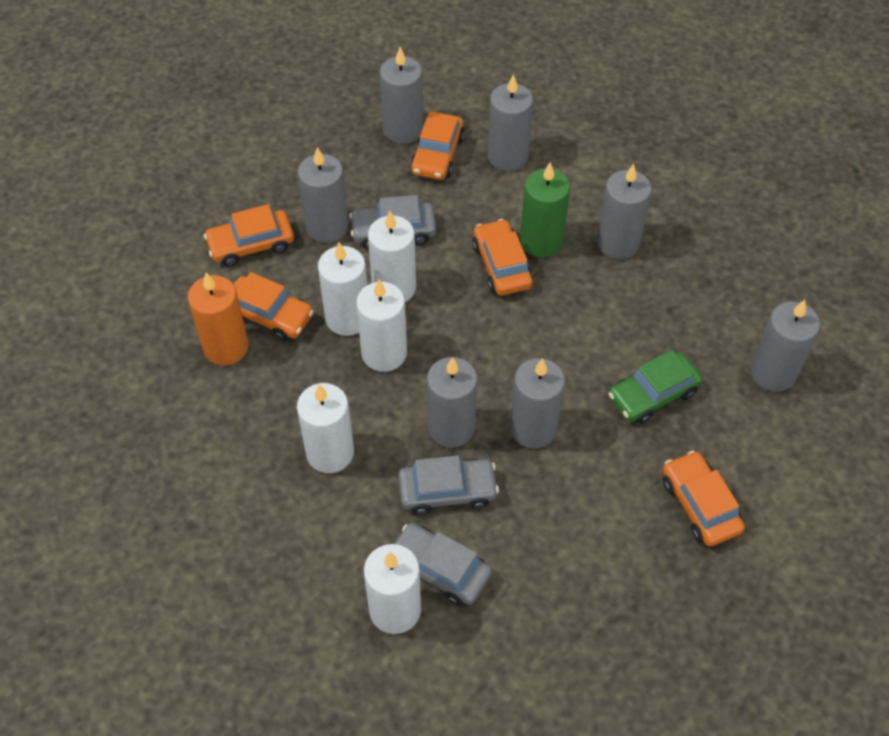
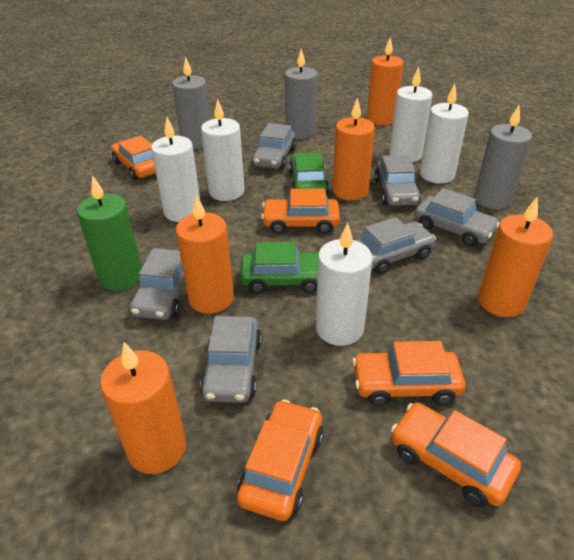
green car: [609,350,703,424] = 1 -> [240,242,319,294] [289,152,329,195] = 2
grey candle: [298,147,348,243] [380,47,423,144] [427,357,477,447] [487,74,533,171] [510,358,565,449] [597,163,652,259] [751,300,820,392] = 7 -> [172,57,210,149] [285,49,318,139] [474,105,532,209] = 3
grey car: [349,195,436,249] [395,523,492,606] [398,456,499,515] = 3 -> [130,248,185,320] [200,316,262,403] [252,123,297,170] [355,217,436,274] [374,155,421,206] [415,188,500,247] = 6
orange candle: [188,273,249,365] = 1 -> [100,342,186,474] [176,195,234,314] [333,98,375,201] [367,37,404,126] [478,197,553,317] = 5

